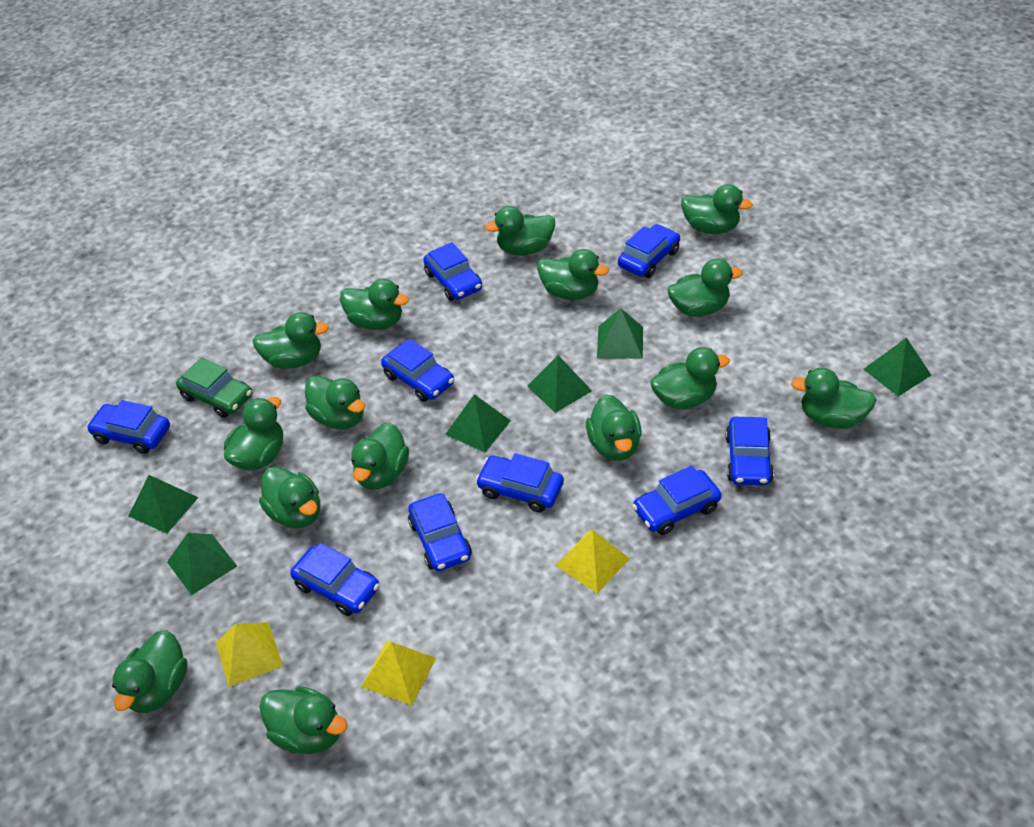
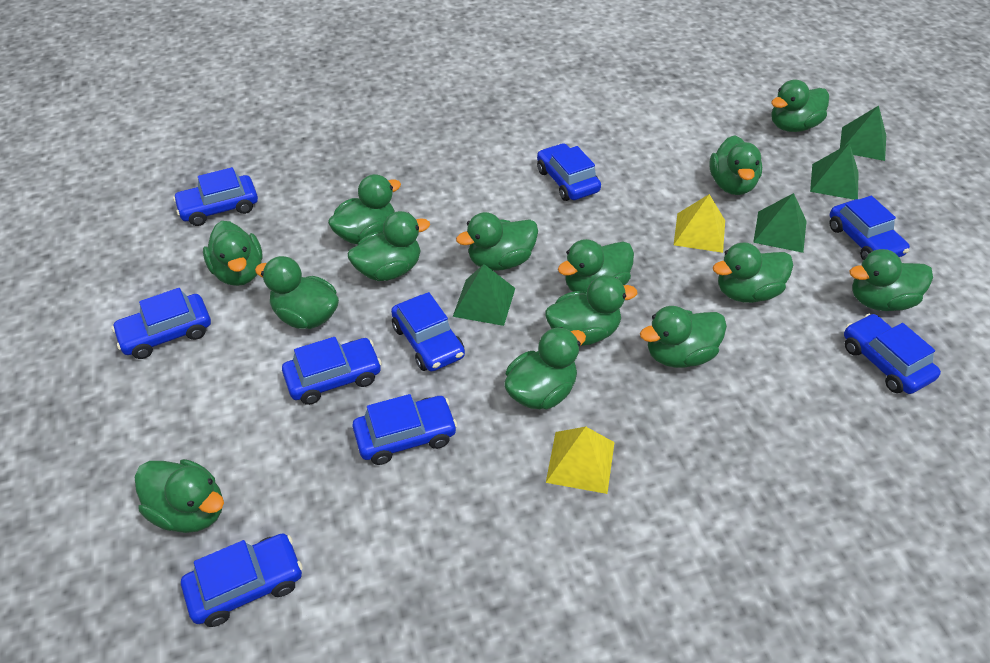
green car: [176,358,252,418] = 1 -> none = 0
green duck: [112,630,188,713] [224,397,283,470] [253,312,329,369] [259,466,320,528] [259,686,347,754] [305,376,365,429] [340,279,409,330] [351,422,409,490] [485,206,555,255] [537,249,609,300] [586,394,641,461] [650,347,730,410] [667,259,743,317] [681,184,753,234] [791,368,876,429] = 15 -> [135,459,224,533] [203,221,262,286] [255,256,339,329] [328,174,401,244] [348,211,430,281] [456,212,538,271] [504,327,586,410] [545,275,637,346] [558,239,634,292] [640,306,727,368] [709,135,762,195] [713,243,793,303] [771,79,829,132] [850,249,933,311] = 14
green pyramid: [129,475,199,534] [167,533,237,595] [445,394,511,452] [527,355,592,413] [597,308,643,359] [863,338,931,397] = 6 -> [453,264,515,326] [753,193,807,253] [810,143,859,200] [840,106,886,161] = 4
yellow pyramid: [216,622,283,687] [361,641,436,705] [556,530,630,593] = 3 -> [546,427,615,494] [674,194,725,253] = 2

